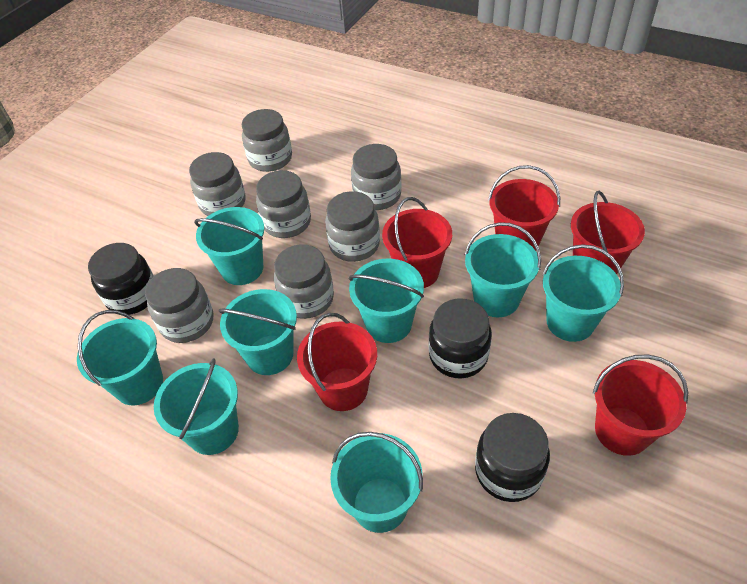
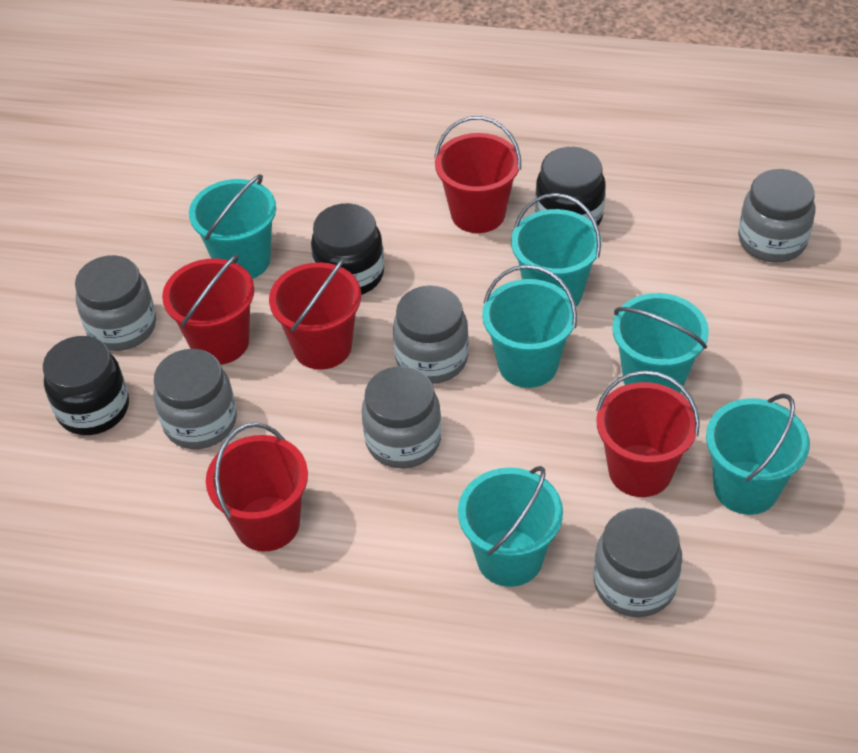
grey jar: [145,268,214,343] [189,152,246,216] [242,109,292,172] [256,170,311,238] [274,244,334,319] [325,191,380,262] [351,144,402,210] = 7 -> [75,255,156,351] [153,349,237,449] [362,366,442,468] [393,285,469,384] [594,508,682,617] [738,169,815,262] = 6
turquoise bucket: [77,310,163,405] [154,358,239,455] [194,207,264,285] [219,289,297,375] [330,432,423,533] [349,259,424,343] [465,222,541,317] [542,244,624,342] = 8 -> [189,174,276,279] [458,466,563,587] [482,264,577,388] [511,193,602,306] [612,293,709,393] [706,394,810,515] = 6

